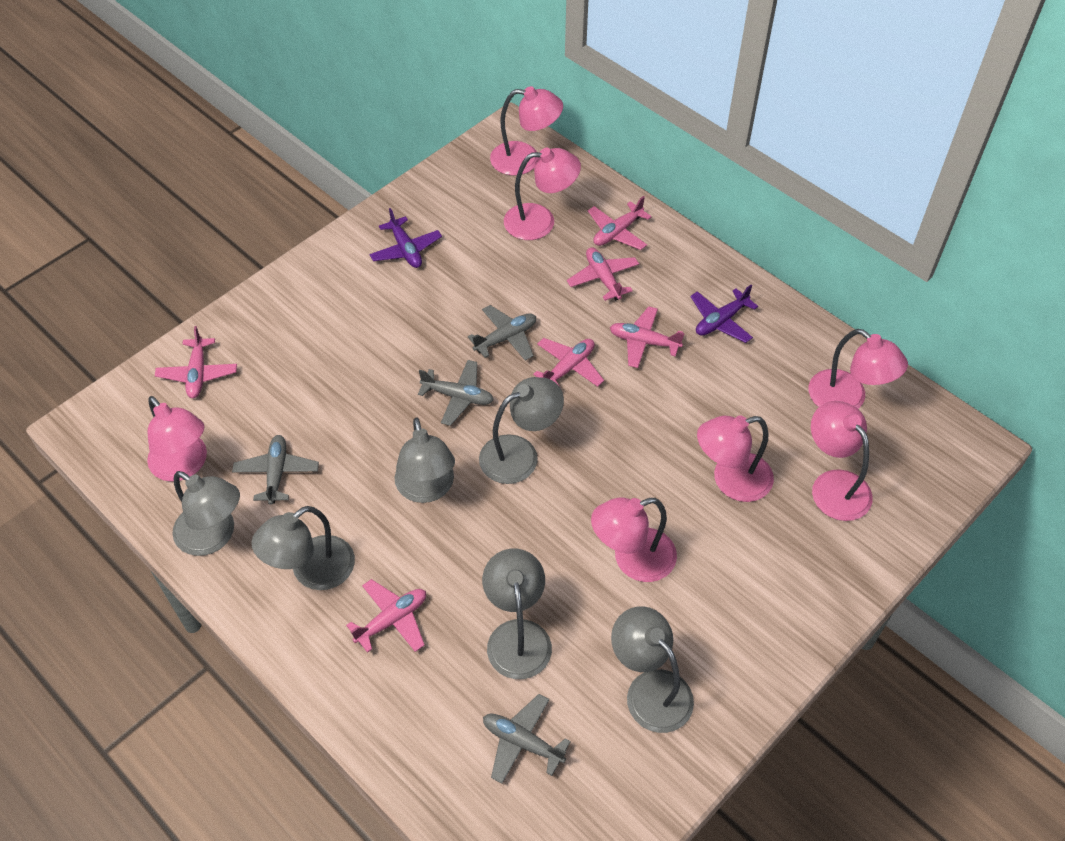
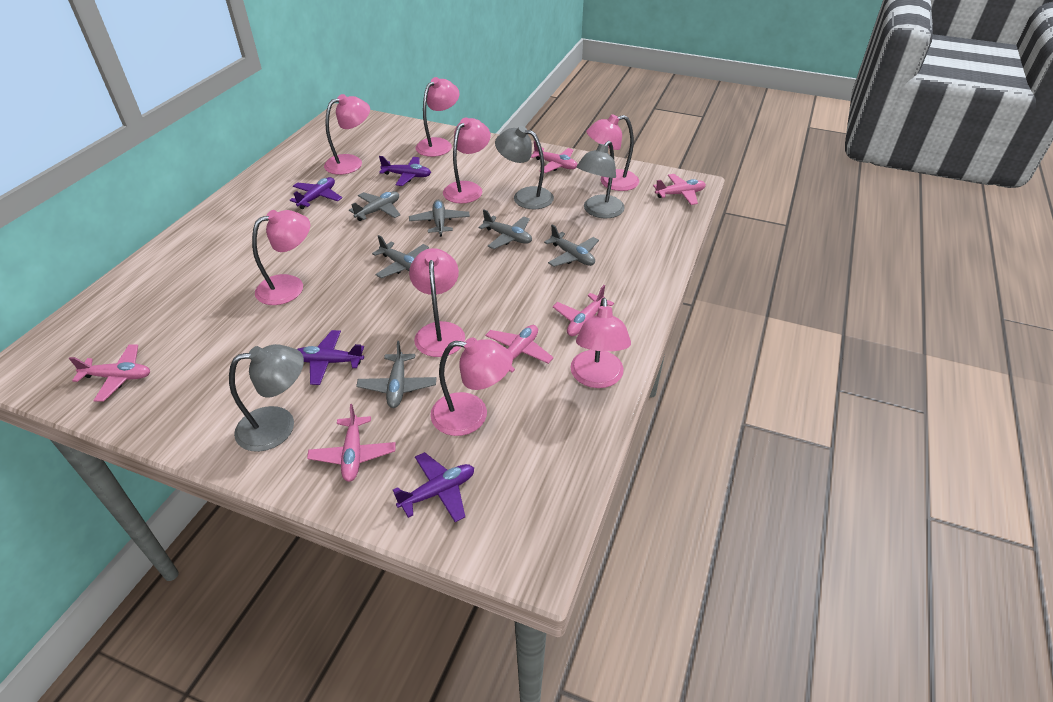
grey lamp: [172,471,240,556] [251,506,355,590] [395,417,455,503] [479,377,564,484] [482,549,552,679] [611,606,694,733] = 6 -> [229,344,304,452] [495,126,554,209] [577,141,625,218] = 3
grey plane: [232,435,319,505] [418,360,494,426] [468,305,536,361] [483,694,571,784] = 4 -> [349,191,400,221] [356,341,436,408] [372,235,429,278] [409,200,470,237] [478,210,532,249] [544,224,599,267] = 6
pink lamp: [147,396,207,482] [490,86,563,175] [504,148,581,240] [591,497,677,582] [697,415,774,502] [809,329,908,409] [811,401,873,521] = 7 -> [252,210,310,305] [324,94,370,175] [409,248,465,357] [415,77,460,157] [430,338,513,436] [443,118,491,204] [570,298,631,388] [586,114,639,191] = 8
purple plane: [370,208,442,268] [690,285,758,343] = 2 -> [290,177,342,209] [297,330,364,385] [379,156,431,186] [393,452,474,522] = 4

